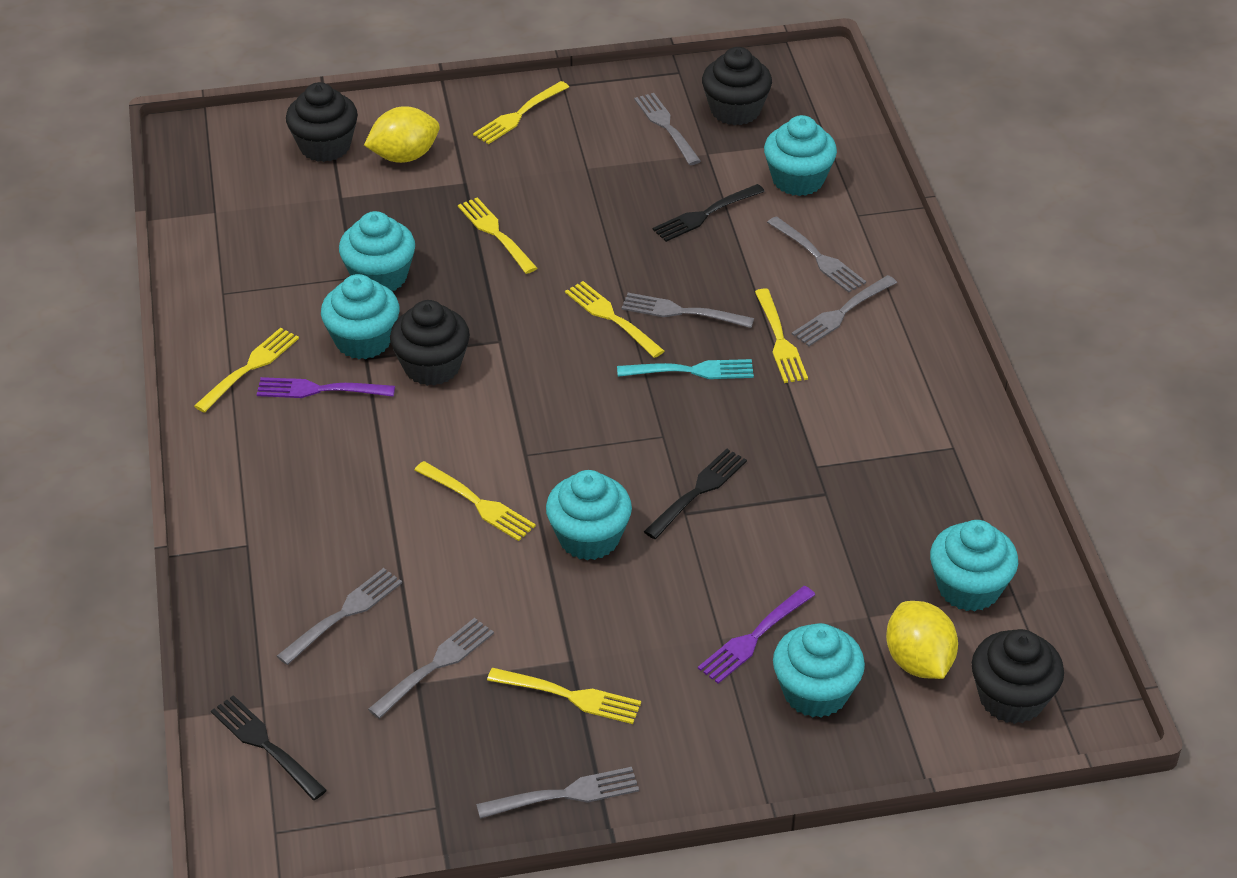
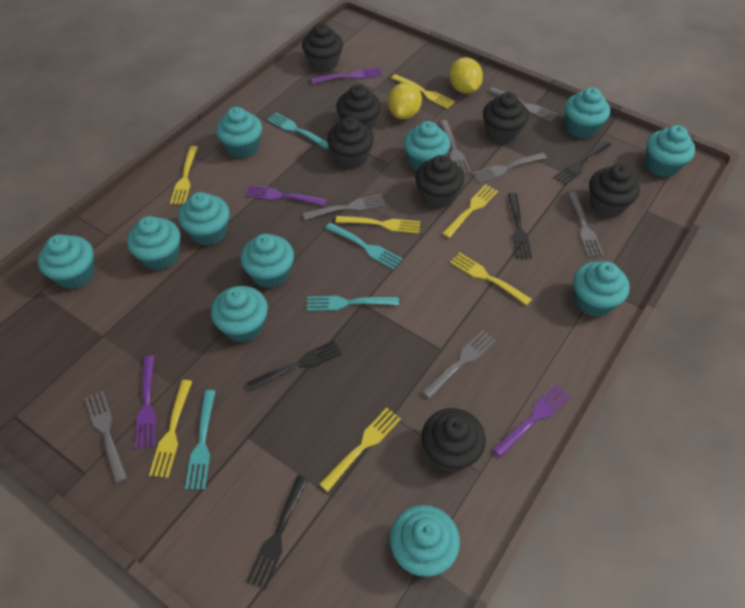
black cupcake: [286,82,358,162] [390,300,470,386] [702,47,772,125] [972,629,1064,724] = 4 -> [302,23,343,72] [327,117,374,169] [336,84,381,131] [415,155,464,208] [422,408,486,472] [483,92,528,144] [589,164,640,218] = 7
black fork: [211,695,327,800] [643,449,747,539] [653,184,765,242] = 3 -> [246,475,309,590] [247,340,342,391] [508,193,532,259] [554,141,611,185] = 4
purple fork: [257,377,395,398] [698,586,815,684] = 2 -> [135,355,156,449] [245,185,327,206] [311,67,382,84] [492,384,571,458] = 4
turquoise cupcake: [321,274,400,359] [339,211,415,291] [546,470,632,560] [764,115,837,196] [773,623,865,718] [930,520,1018,611] = 6 -> [38,234,95,289] [127,216,180,270] [178,192,230,246] [211,286,268,343] [216,107,262,158] [240,234,294,288] [390,505,460,577] [404,121,450,171] [565,87,610,138] [573,261,630,317] [645,125,695,177] = 11
turquoise fork: [617,359,754,379] = 1 -> [185,390,216,489] [267,113,329,149] [307,296,399,311] [326,222,403,270] = 4

